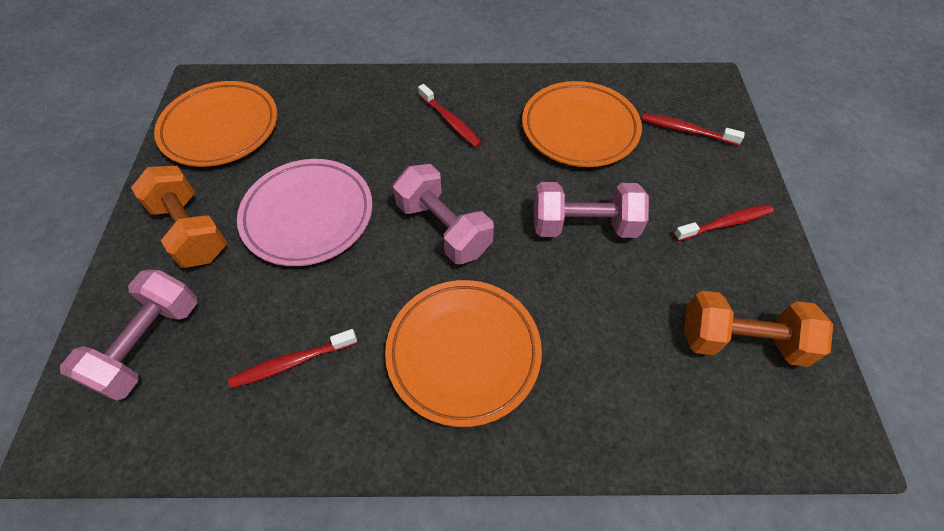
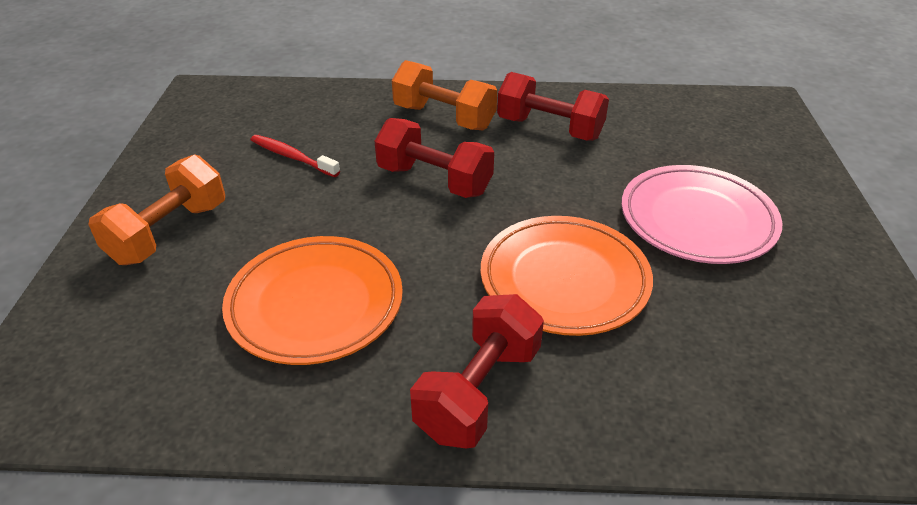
orange plate: [154,81,277,167] [385,280,542,427] [522,81,642,167] = 3 -> [222,236,403,365] [481,216,653,336] = 2
pink dumbbell: [60,270,197,401] [393,164,494,264] [534,182,649,238] = 3 -> none = 0
red dumbbell: none = 0 -> [375,118,494,198] [410,294,544,449] [497,72,609,141] = 3
red toothbrush: [228,329,357,388] [418,84,482,148] [642,113,745,146] [674,205,774,241] = 4 -> [251,135,340,177] = 1

